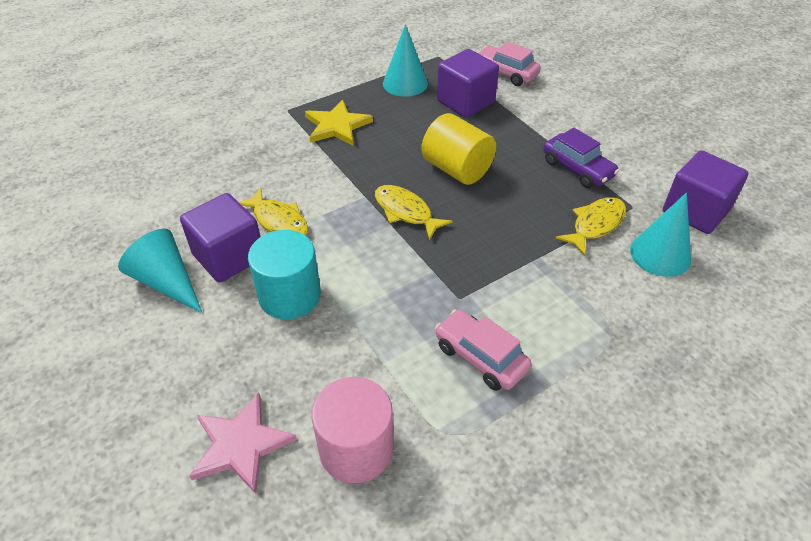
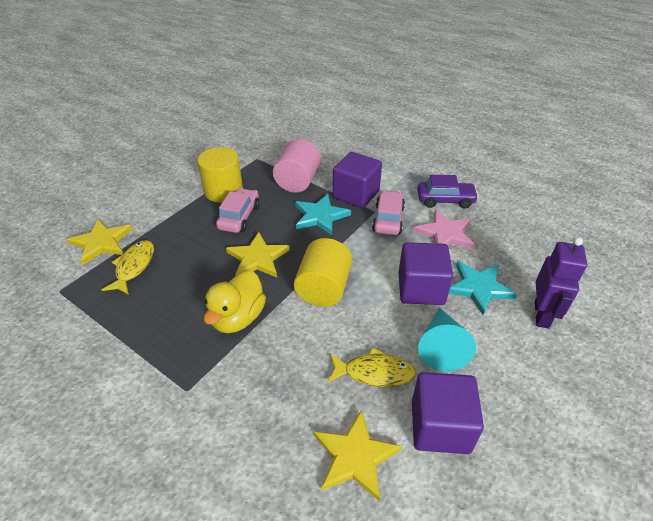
purple robot: none = 0 -> [535,237,587,329] = 1
turquoise cone: [118,229,202,313] [383,24,428,97] [630,193,691,277] = 3 -> [418,308,476,371] = 1
turquoise cylinder: [248,230,321,320] = 1 -> none = 0
turquoise star: none = 0 -> [295,194,351,235] [449,261,517,315] = 2
yellow cylinder: [421,113,496,185] = 1 -> [197,147,243,203] [294,238,352,307] = 2
yellow duck: none = 0 -> [204,270,266,333] = 1
yellow fish: [239,187,308,236] [375,185,453,240] [556,197,626,256] = 3 -> [102,240,154,295] [328,347,416,387] = 2
yellow star: [305,100,373,145] = 1 -> [67,219,133,265] [226,232,290,277] [314,410,402,501] = 3

